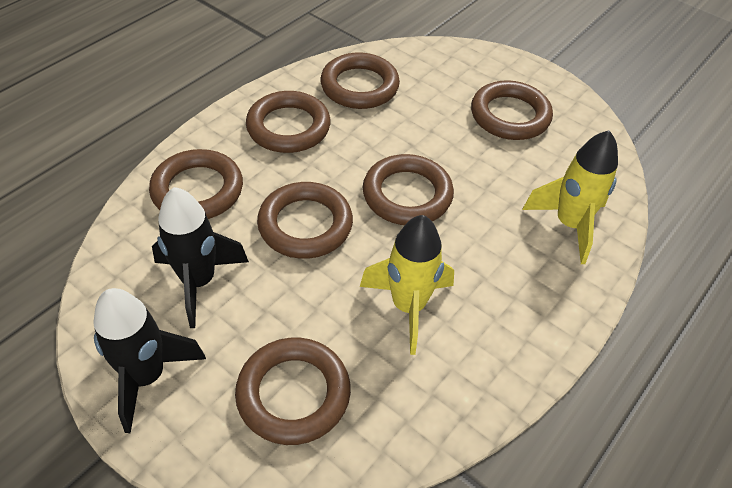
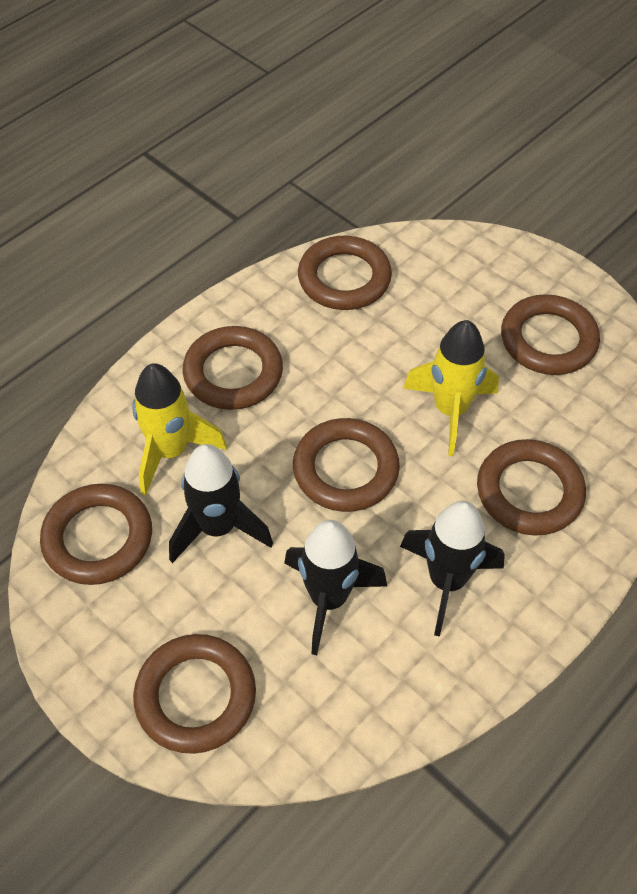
black rocket: [93,288,206,434] [152,187,249,328] = 2 -> [169,444,273,563] [284,520,387,655] [400,501,505,637] = 3

